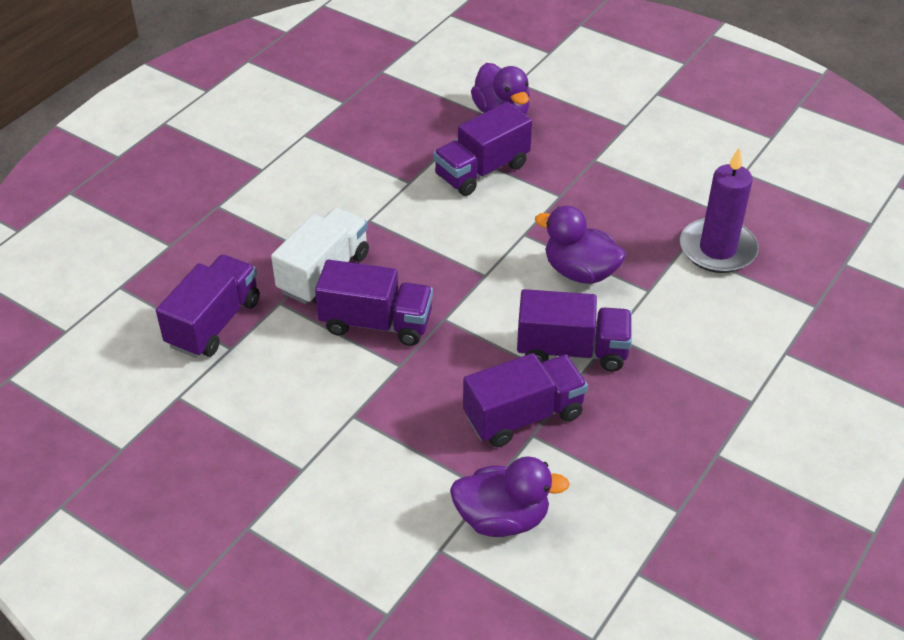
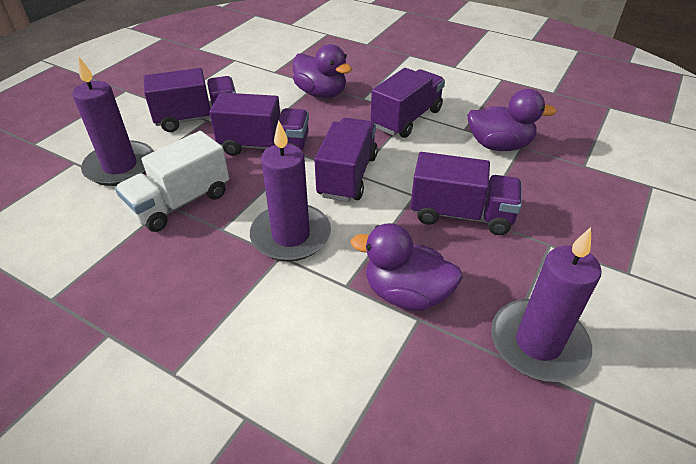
purple candle: [680,147,759,273] = 1 -> [72,57,154,186] [250,120,331,261] [491,227,602,382] = 3

